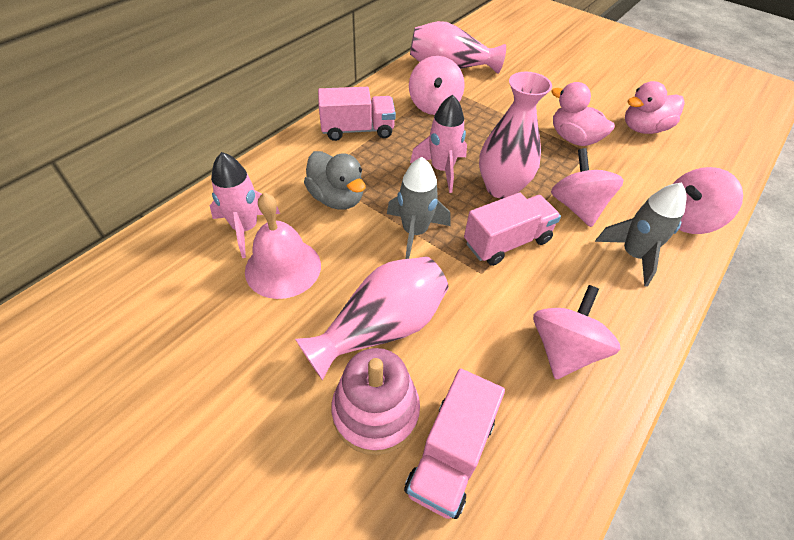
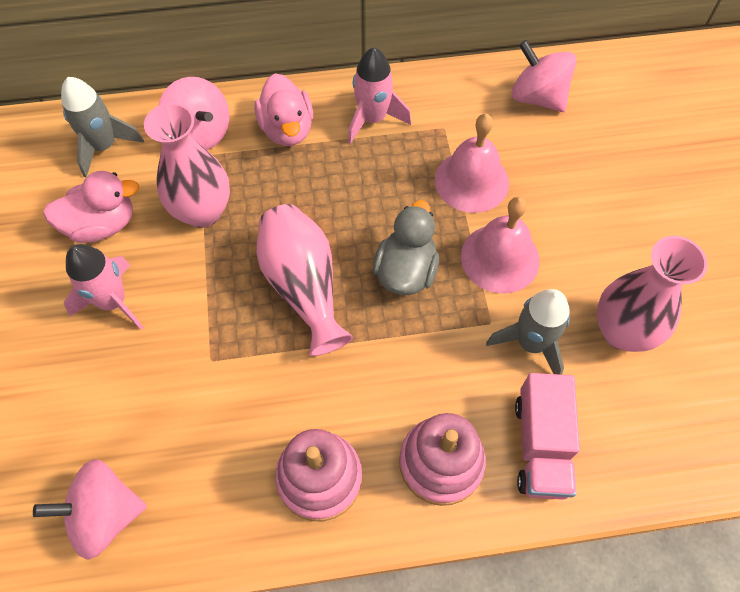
pink bell: [245,192,321,299] = 1 -> [435,114,509,213] [461,197,540,294] = 2
pink spinning top: [409,56,464,115] [533,285,621,379] [551,148,624,227] [673,167,743,234] = 4 -> [33,459,147,560] [158,77,229,150] [512,40,577,112] = 3
pink stacking toy: [331,348,420,455] = 1 -> [275,429,362,521] [399,413,486,506] = 2
pink truck: [318,87,396,141] [404,368,505,519] [464,192,561,266] = 3 -> [515,373,580,500] = 1

